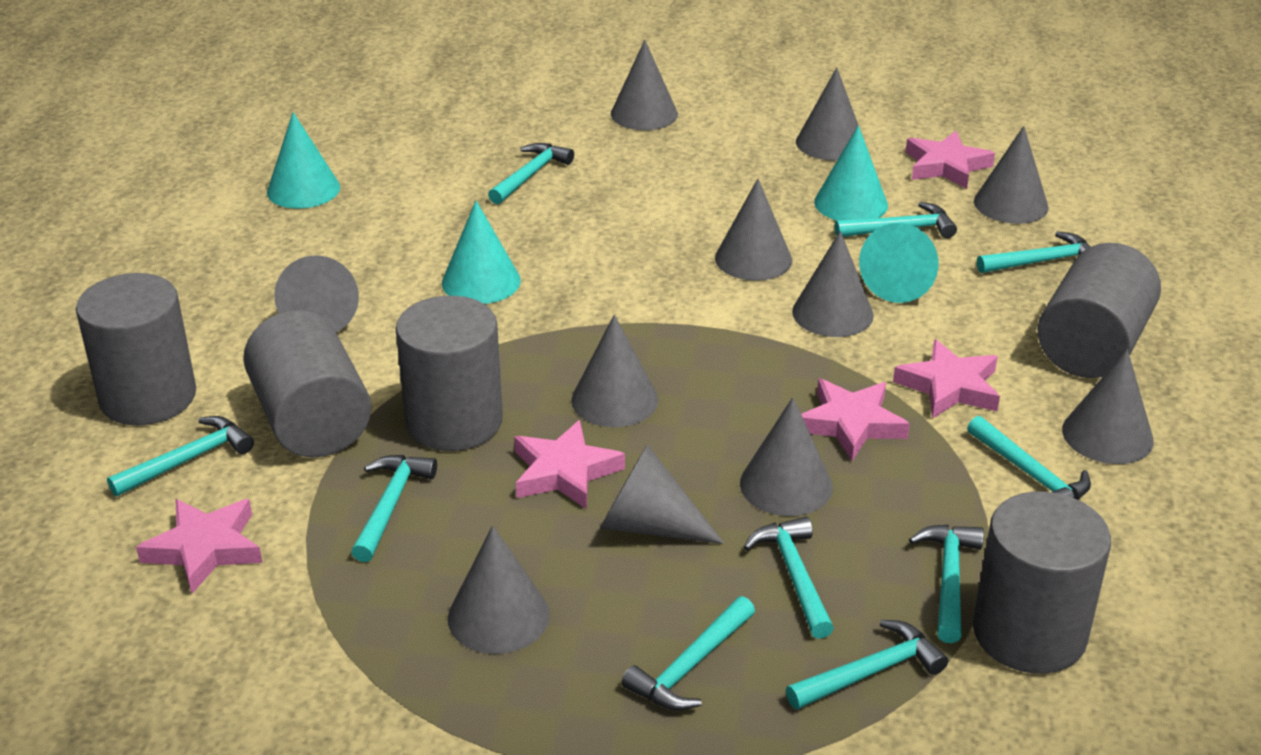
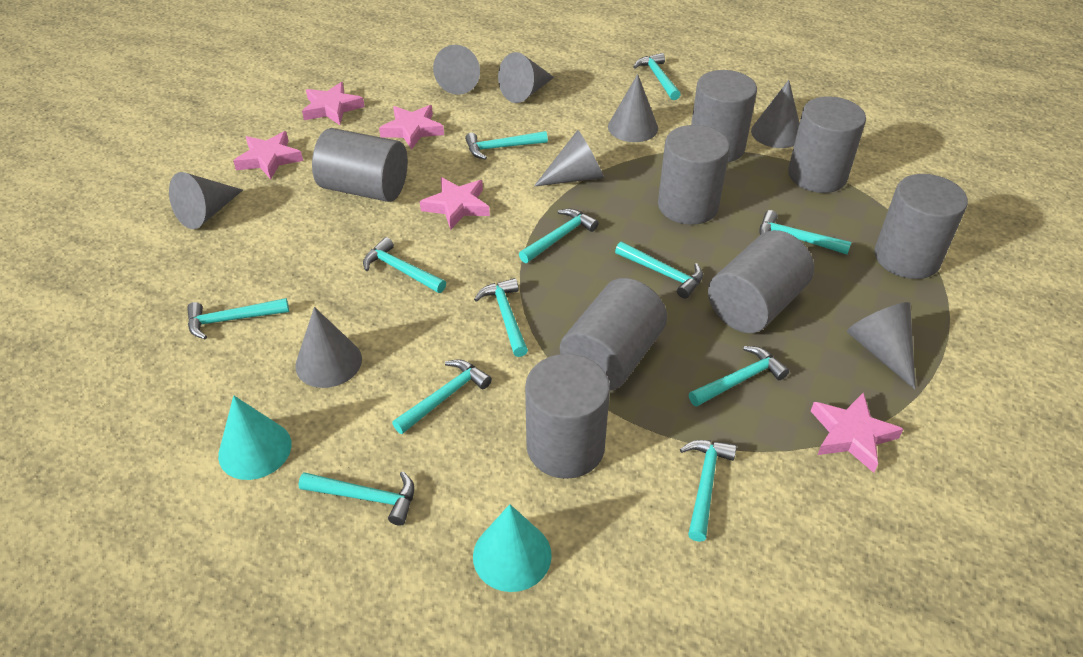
grey cone: [274,255,359,332] [448,526,550,654] [571,315,658,427] [600,444,724,544] [611,40,678,130] [715,179,792,281] [740,397,833,516] [792,231,874,337] [796,68,858,161] [974,126,1049,224] [1062,349,1154,464] = 11 -> [169,172,243,229] [295,307,362,388] [433,45,480,95] [498,52,554,103] [534,130,604,187] [608,74,658,142] [751,80,799,148] [847,302,916,389] = 8
grey cylinder: [76,273,196,426] [243,310,371,458] [396,296,503,451] [973,492,1111,674] [1037,243,1161,378] = 5 -> [312,128,408,202] [525,354,610,479] [560,278,667,391] [658,125,730,225] [691,70,757,163] [708,230,814,333] [788,96,866,193] [874,174,968,279] = 8
turquoise cone: [267,112,340,209] [442,201,521,304] [814,125,888,221] [859,223,938,303] = 4 -> [218,396,292,480] [473,504,552,592] = 2
turquoise hammer: [107,416,254,496] [351,455,437,562] [488,143,574,204] [622,596,755,711] [744,517,834,639] [786,620,948,709] [835,202,957,238] [909,525,984,643] [967,416,1091,500] [977,231,1091,273] = 10 -> [187,298,289,339] [299,471,414,526] [363,237,446,293] [392,360,492,434] [465,131,548,160] [474,278,528,357] [519,209,599,263] [615,242,703,299] [633,53,681,100] [680,440,737,542] [689,346,789,407] [759,210,851,254] = 12

